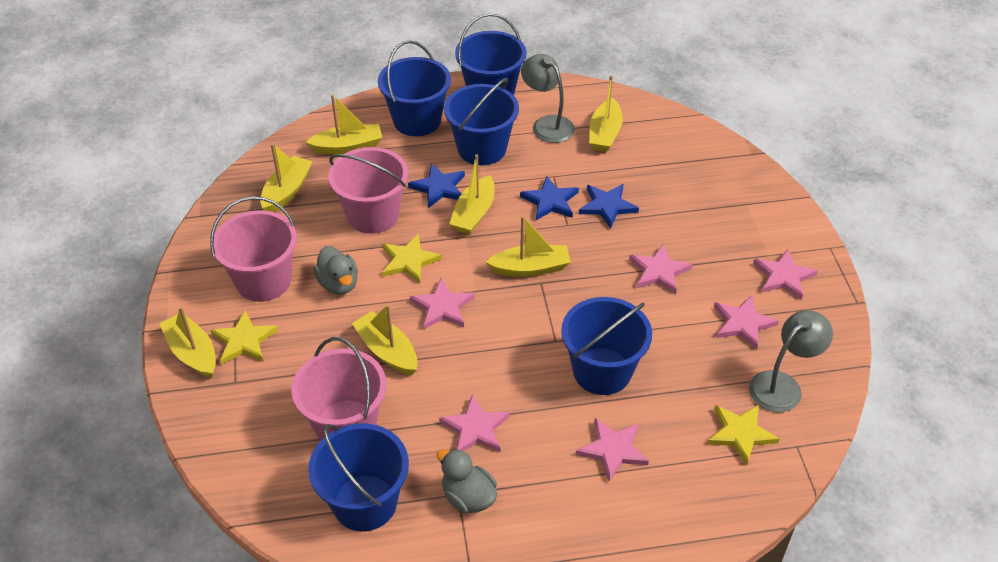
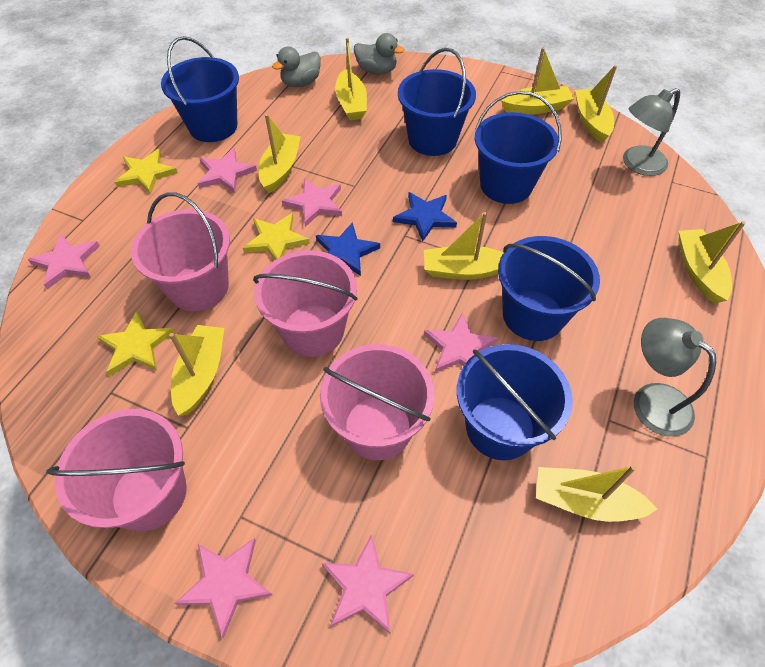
blue star: [408,164,465,208] [520,176,579,220] [579,184,639,229] = 3 -> [316,222,380,276] [393,192,457,242] = 2
pink bucket: [210,196,297,302] [291,337,387,441] [328,147,408,234] = 3 -> [46,409,187,531] [131,192,230,311] [253,250,358,357] [320,344,435,460] = 4
yellow boat: [159,306,216,378] [260,143,313,212] [306,94,382,154] [352,304,418,375] [449,154,494,234] [486,216,571,277] [589,75,623,152] = 7 -> [169,325,224,416] [259,114,301,193] [335,37,367,120] [424,212,504,280] [501,47,575,115] [536,465,657,522] [575,65,617,143] [679,221,745,304] = 8

